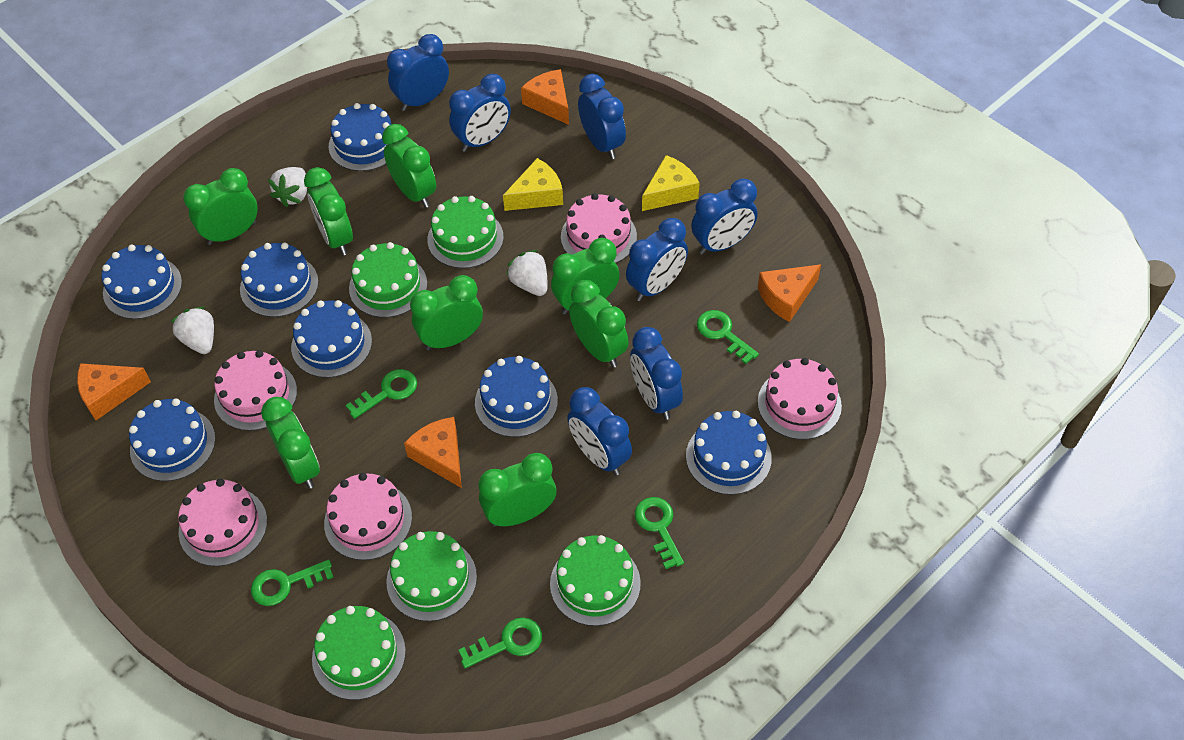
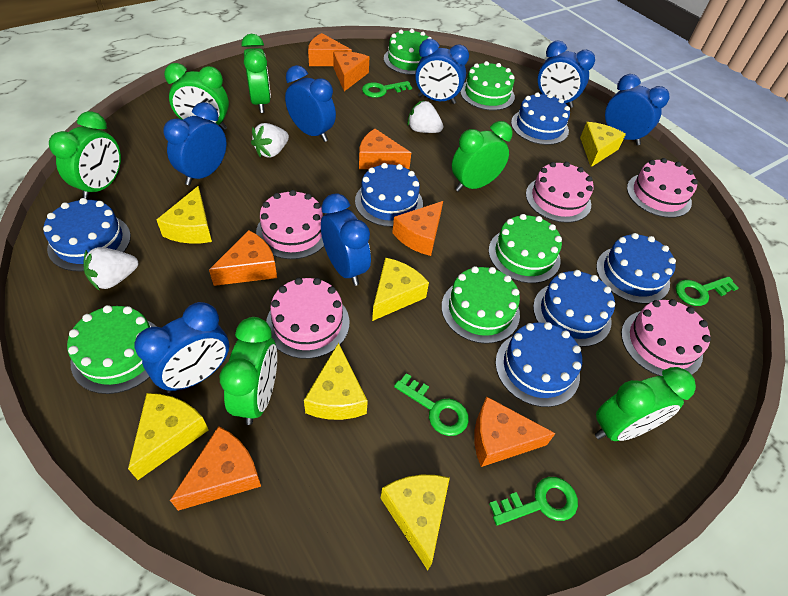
blue cake: [101,245,182,319] [129,398,216,481] [240,243,318,317] [291,300,372,378] [329,103,391,171] [475,356,558,437] [686,411,772,495] = 7 -> [43,198,131,271] [355,163,423,227] [495,322,582,407] [511,92,570,145] [533,270,615,347] [596,233,676,304] = 6
green clock: [183,168,258,245] [261,397,320,489] [304,167,353,256] [382,124,436,208] [410,275,483,350] [478,453,556,527] [551,238,619,315] [569,280,629,368] = 8 -> [49,111,121,200] [164,63,229,130] [220,317,277,425] [242,34,271,113] [452,121,513,192] [595,367,696,441] = 6
green key: [251,560,333,606] [346,369,417,419] [459,618,542,668] [635,497,684,569] [697,310,759,364] = 5 -> [362,81,412,98] [394,373,469,436] [489,477,578,526] [676,276,738,306] = 4
orange cheese: [77,363,151,420] [404,417,462,488] [521,69,569,125] [758,264,821,322] = 4 -> [170,426,261,511] [209,230,277,286] [308,33,352,66] [333,51,369,91] [359,129,411,169] [392,201,443,256] [474,397,556,467] = 7
yellow cheese: [503,158,563,211] [642,155,700,211] = 2 -> [128,393,209,480] [156,186,212,244] [304,342,368,420] [372,257,429,321] [381,475,450,570] [580,122,626,167] = 6

